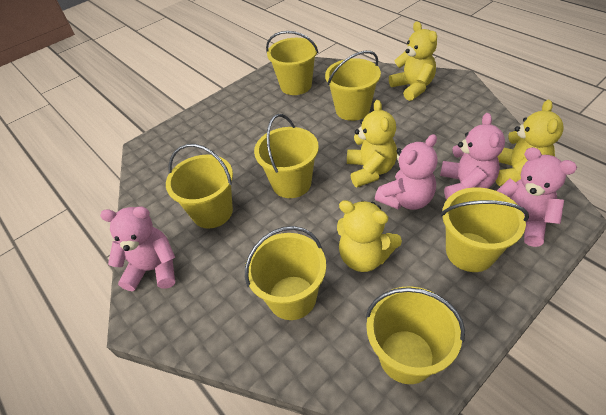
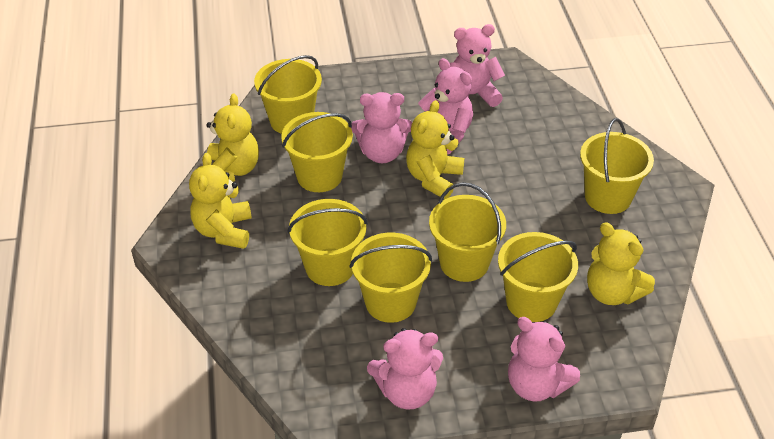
pink teddy bear: [100,206,175,291] [375,134,437,210] [440,113,505,200] [497,147,577,247] = 4 -> [351,92,412,163] [367,328,443,410] [418,58,473,154] [450,24,505,107] [508,317,580,401] = 5

